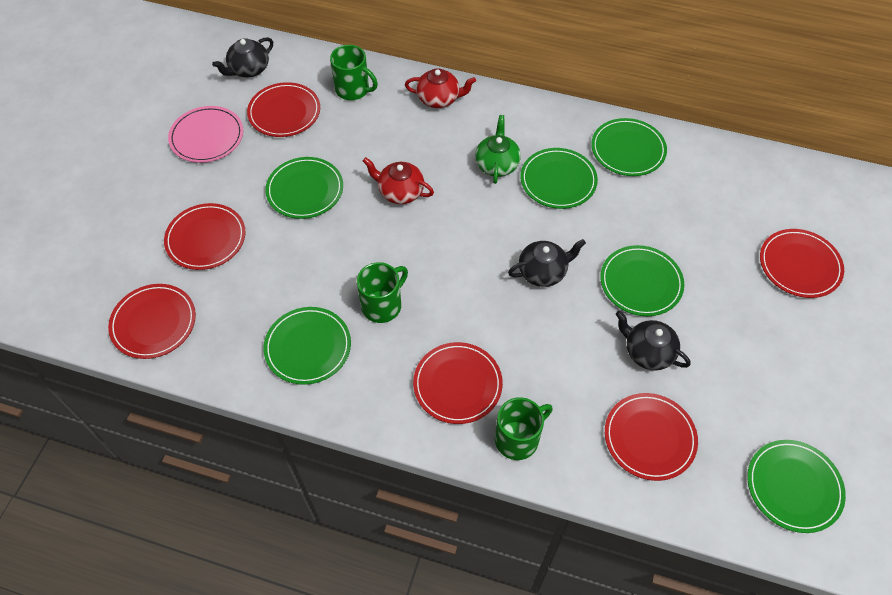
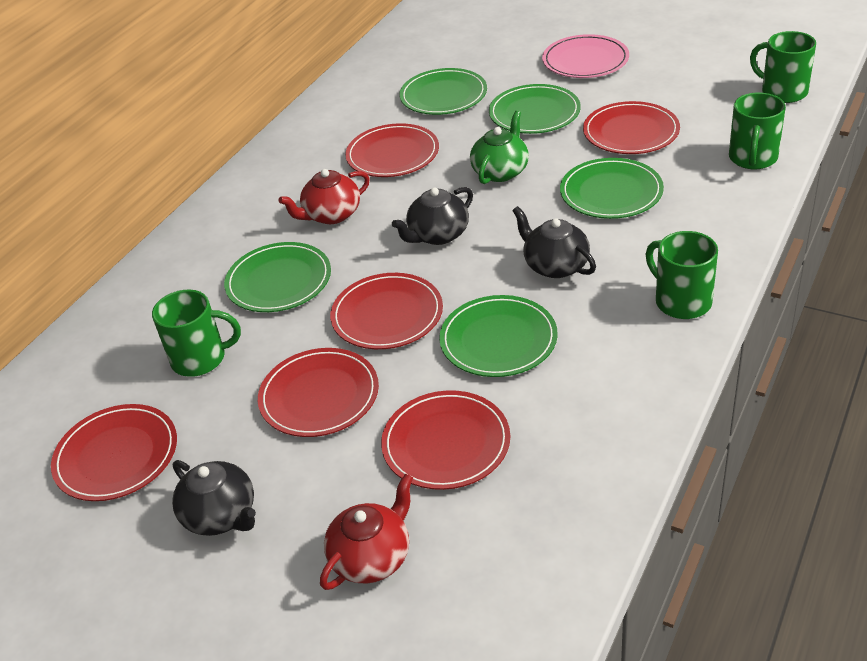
green mug: [330,45,378,100] [357,262,408,323] [495,397,553,460] = 3 -> [152,289,241,377] [646,231,718,319] [729,93,786,169] [750,31,816,103] = 4
green plate: [264,307,351,385] [265,157,343,219] [520,148,598,209] [591,118,667,176] [600,245,684,316] [747,440,846,533] = 6 -> [224,242,331,312] [399,68,487,115] [439,295,558,377] [489,84,581,134] [560,158,664,219] = 5

